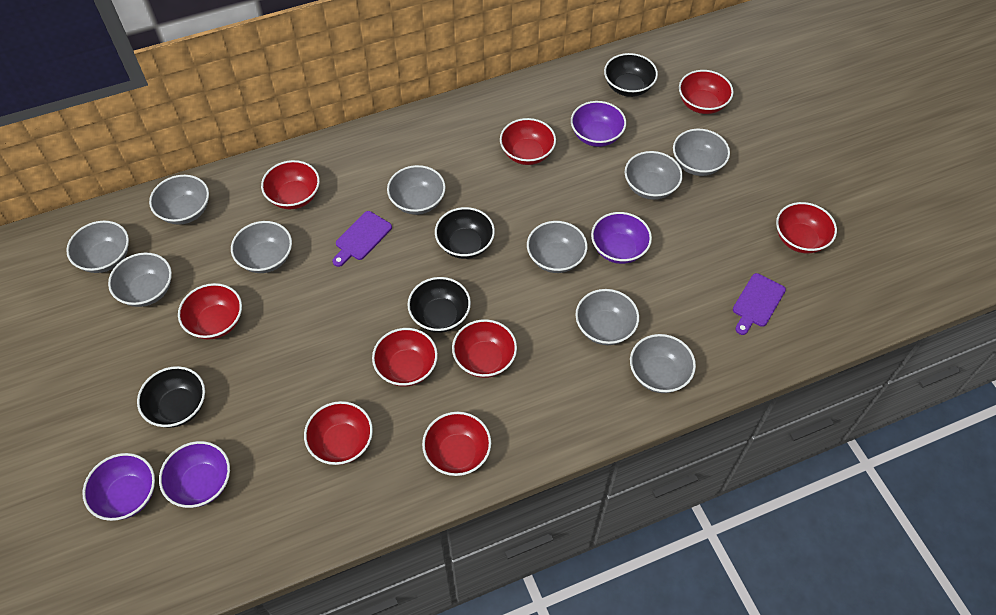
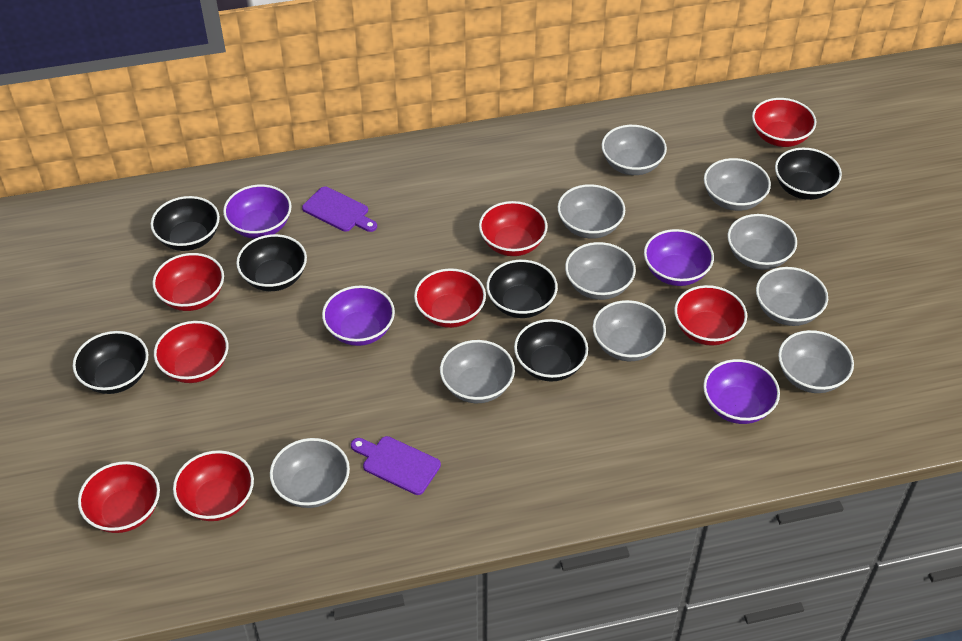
black bowl: [137,366,205,428] [407,277,471,333] [435,207,495,259] [604,53,658,97] = 4 -> [73,331,148,394] [151,196,220,251] [236,234,307,291] [486,260,558,318] [514,319,588,381] [775,148,842,200] = 6
red bowl: [178,283,242,340] [261,160,320,209] [304,401,373,465] [372,328,438,387] [422,412,491,476] [452,319,517,378] [500,118,556,165] [679,70,734,114] [776,202,837,253] = 9 -> [78,461,160,533] [152,253,224,311] [154,321,228,383] [173,450,254,521] [414,268,486,328] [479,201,548,256] [674,285,747,346] [752,98,816,147] = 8

